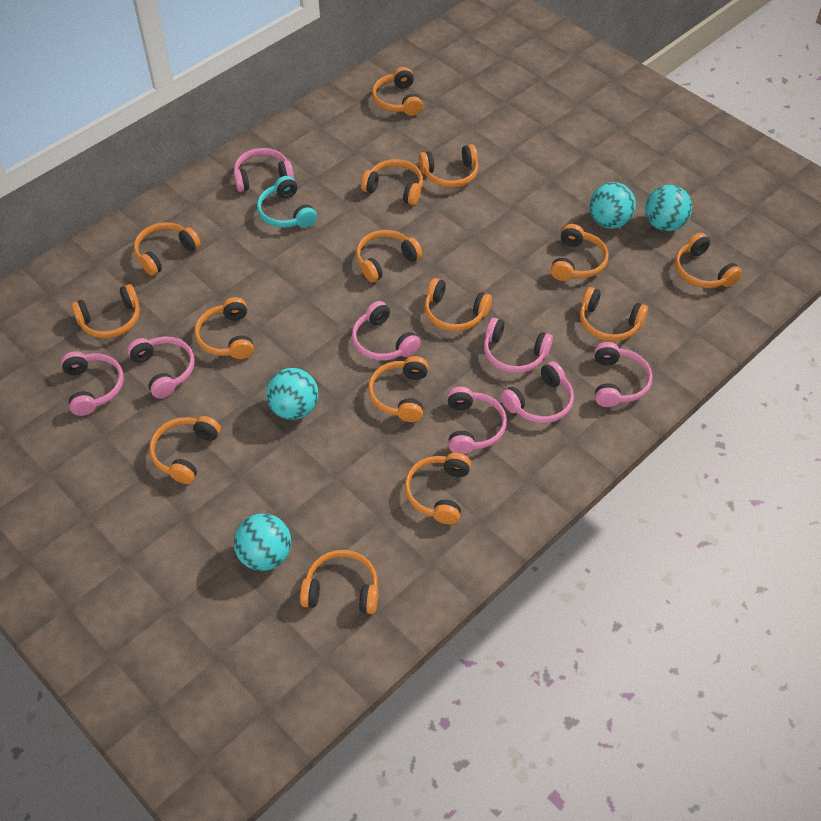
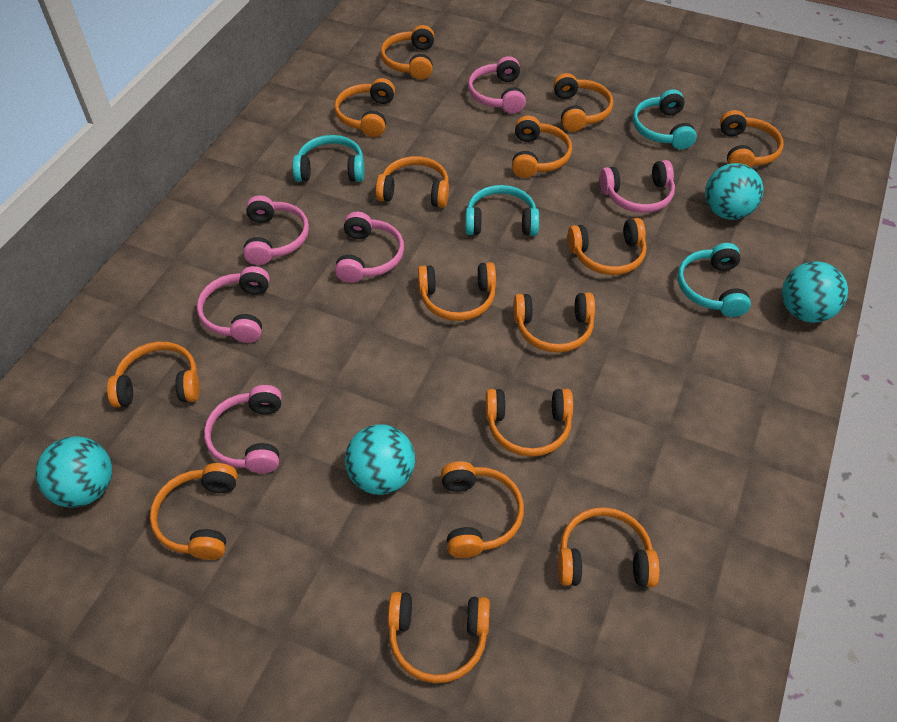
pink headphones: [61,351,124,416] [127,336,195,398] [234,148,294,192] [352,301,421,361] [447,387,507,454] [484,318,553,373] [501,361,574,423] [595,342,653,407] = 8 -> [197,266,270,343] [204,385,282,473] [243,195,309,265] [335,212,404,283] [468,56,526,114] [600,160,675,213] = 6
turquoise headphones: [257,176,317,228] = 1 -> [293,135,364,182] [465,185,539,236] [633,89,697,149] [677,243,751,317] = 4

